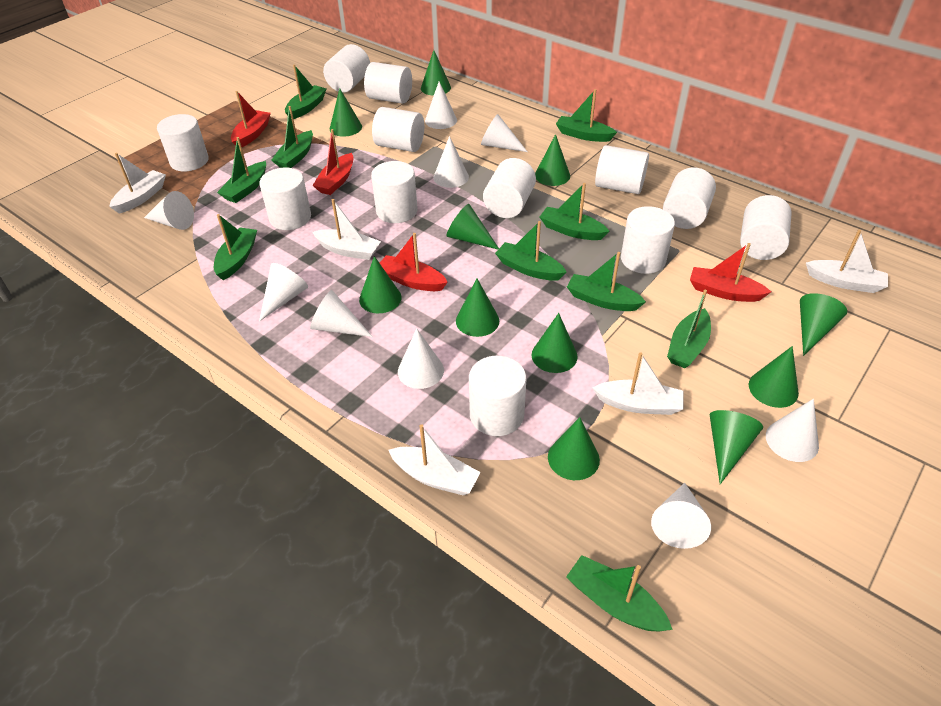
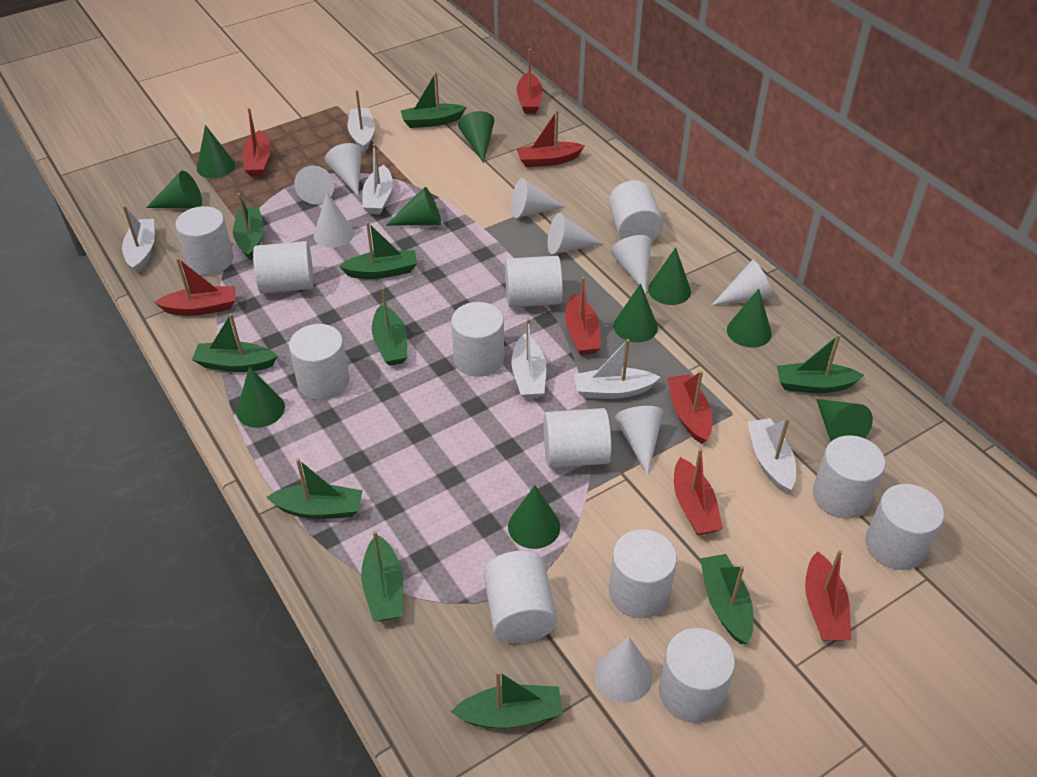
green cone: [330,88,362,136] [359,256,402,313] [421,50,451,96] [446,204,499,249] [456,279,499,337] [532,313,578,373] [535,134,570,186] [548,417,600,480] [710,410,763,484] [749,346,799,408] [800,293,847,356] = 11 -> [146,171,202,208] [197,125,235,178] [237,367,285,428] [385,187,441,226] [458,111,494,163] [508,485,561,549] [614,283,658,342] [648,247,691,305] [727,289,772,348] [816,399,873,441] = 10
red boat: [231,91,271,147] [312,129,354,195] [380,233,448,291] [690,243,771,302] = 4 -> [154,258,236,316] [242,108,271,177] [516,110,585,167] [517,49,543,114] [565,277,601,355] [667,371,712,444] [674,449,723,535] [805,550,851,641] = 8
white boat: [109,153,166,214] [312,199,381,260] [388,425,481,495] [593,352,683,415] [806,230,888,293] = 5 -> [122,206,155,273] [348,90,375,152] [362,144,393,215] [511,318,546,399] [574,339,660,399] [748,418,796,493] = 6

